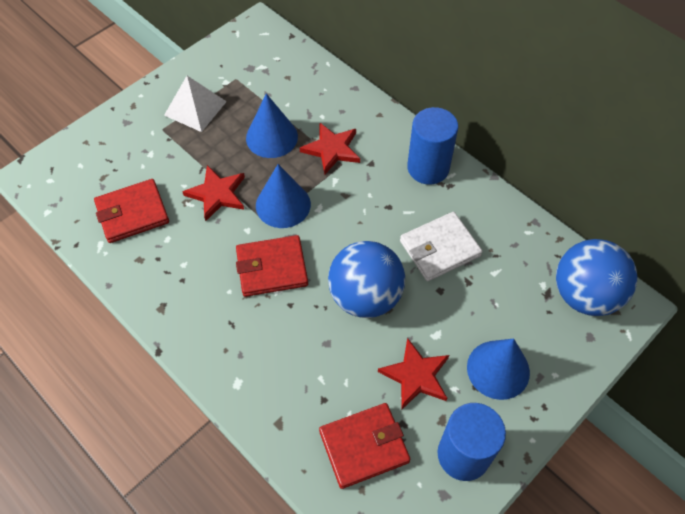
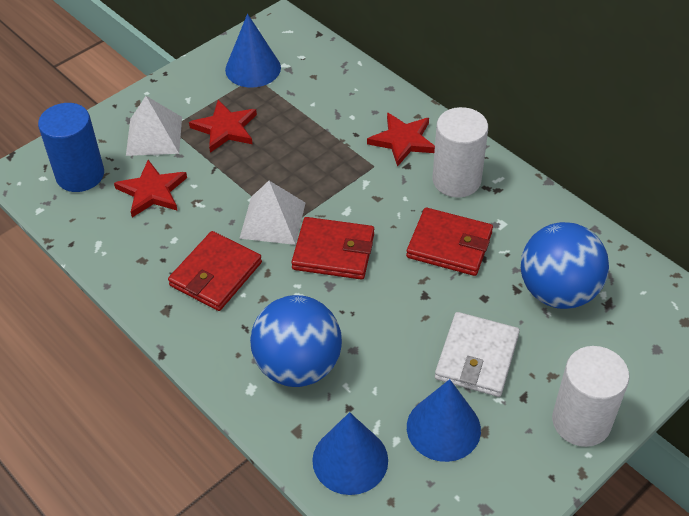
blue cylinder: [407,107,458,185] [438,403,506,481] = 2 -> [38,103,104,192] = 1
white cylinder: none = 0 -> [432,107,488,198] [552,346,629,447] = 2
white pyramid: [164,76,227,132] = 1 -> [126,96,182,156] [239,181,305,245] = 2

